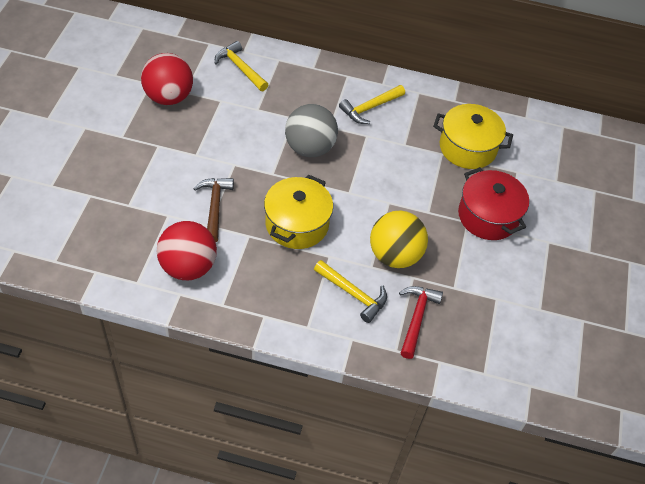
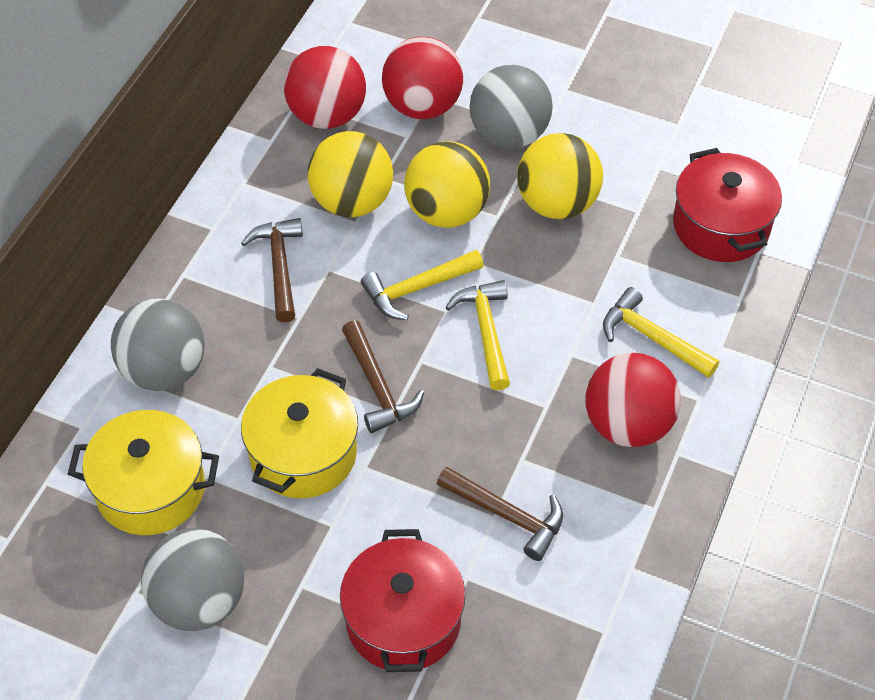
brown hammer: [193,178,234,242] = 1 -> [241,218,303,323] [342,320,424,433] [437,467,563,561] = 3
grey ball: [285,104,338,157] = 1 -> [111,299,205,391] [141,528,244,631] [470,65,553,149] = 3
red ball: [141,53,193,105] [157,221,217,280] = 2 -> [284,46,366,129] [382,37,463,119] [585,353,681,447] = 3
red hammer: [399,286,443,359] = 1 -> none = 0
red pot: [458,167,529,240] = 1 -> [340,529,466,672] [673,148,782,262] = 2
yellow ball: [370,211,428,268] = 1 -> [308,131,393,217] [404,141,490,228] [517,133,603,219] = 3

